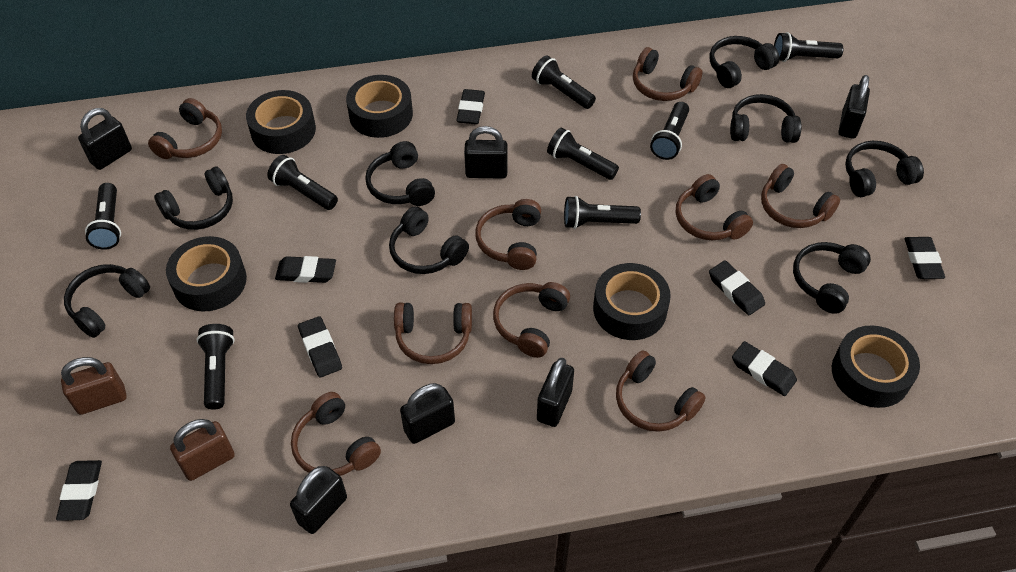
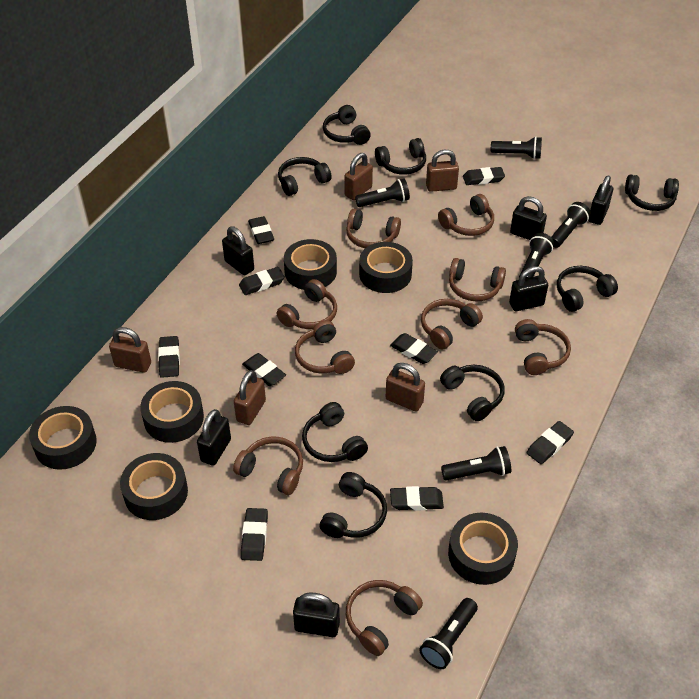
black eraser: [56,460,102,521] [275,256,336,283] [298,316,342,377] [456,89,485,124] [709,260,765,315] [732,341,797,396] [904,237,945,279] = 7 -> [158,336,180,378] [239,267,285,295] [241,508,268,561] [242,353,286,386] [248,216,274,244] [390,333,438,364] [390,486,444,511] [463,167,505,185] [527,421,574,464] = 9
black flashlight: [85,183,121,250] [197,324,235,410] [267,155,338,210] [532,55,596,109] [547,128,619,180] [564,196,641,229] [650,102,689,160] [774,32,843,62] = 8 -> [355,179,410,207] [419,598,478,669] [441,446,511,481] [491,137,542,159] [519,233,554,278] [551,202,591,248] = 6
black tape: [166,236,247,312] [246,90,316,154] [346,75,413,138] [593,263,671,340] [832,325,920,408] = 5 -> [29,406,97,470] [120,453,188,520] [140,381,204,443] [284,239,337,290] [359,242,413,293] [448,513,518,585] = 6
brown padlock: [61,357,126,415] [170,419,235,481] = 2 -> [109,327,151,373] [234,370,266,425] [344,153,373,200] [386,363,425,412] [426,150,459,192] = 5

